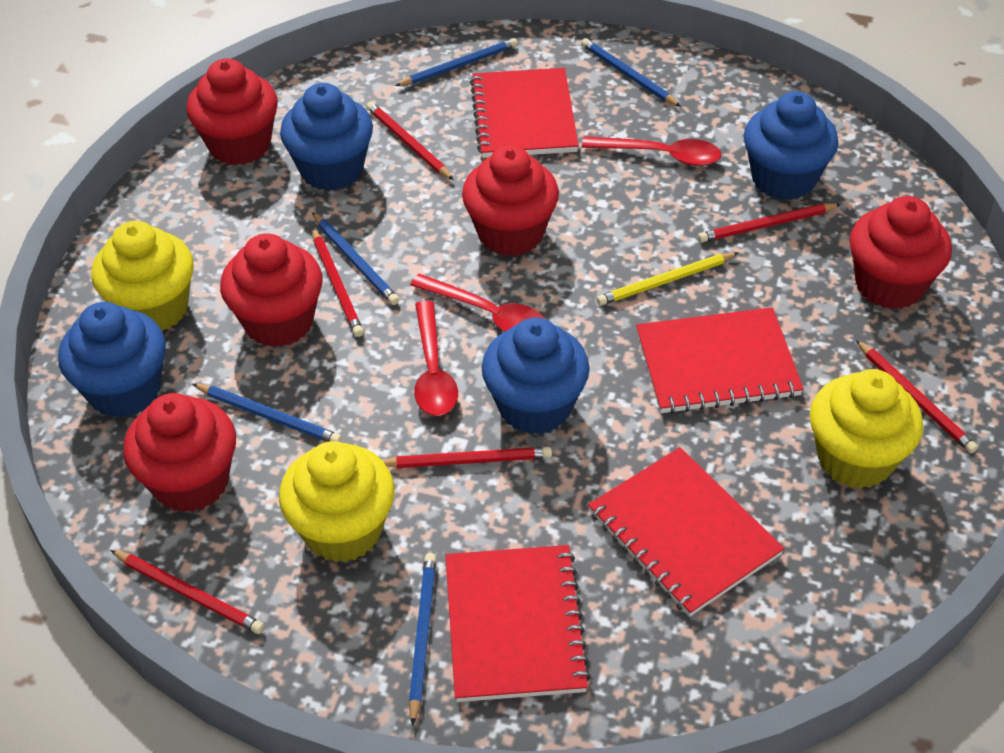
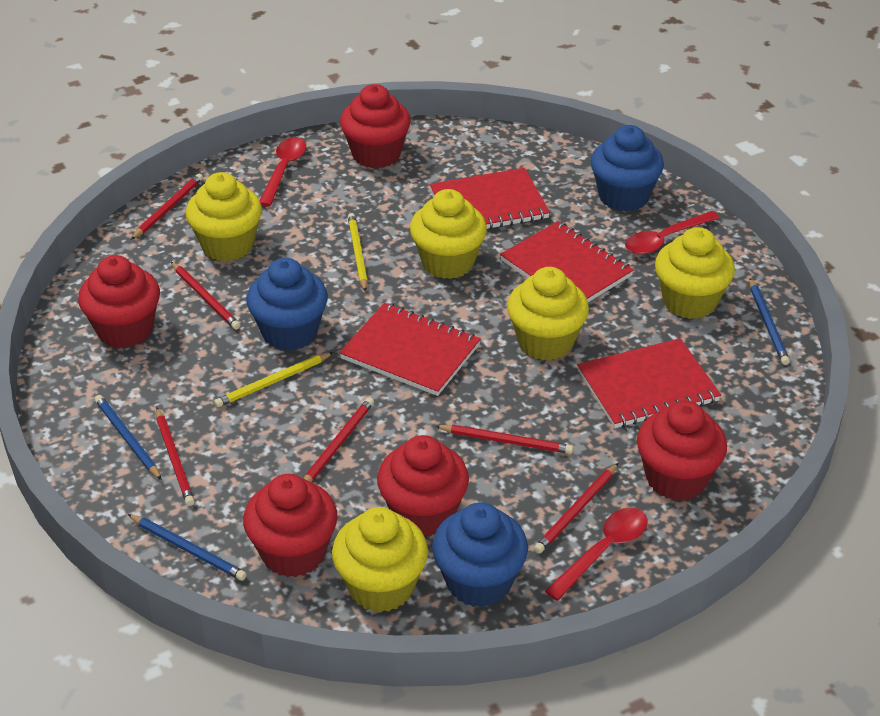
blue cupcake: [58,302,166,418] [280,83,373,191] [482,317,590,435] [744,91,839,200] = 4 -> [247,258,328,351] [432,502,528,608] [590,125,664,212] = 3
blue pencil: [193,384,342,442] [312,212,399,305] [395,38,518,86] [409,553,436,726] [581,38,681,107] = 5 -> [95,395,162,480] [128,514,247,581] [750,278,790,365] = 3
yellow cupcake: [92,221,194,331] [279,441,395,562] [810,369,923,489] = 3 -> [186,172,262,261] [332,507,428,612] [410,189,487,279] [507,267,589,361] [655,227,735,319] = 5
yellow pencil: [597,252,739,306] = 1 -> [214,352,334,407] [348,213,368,292] = 2

